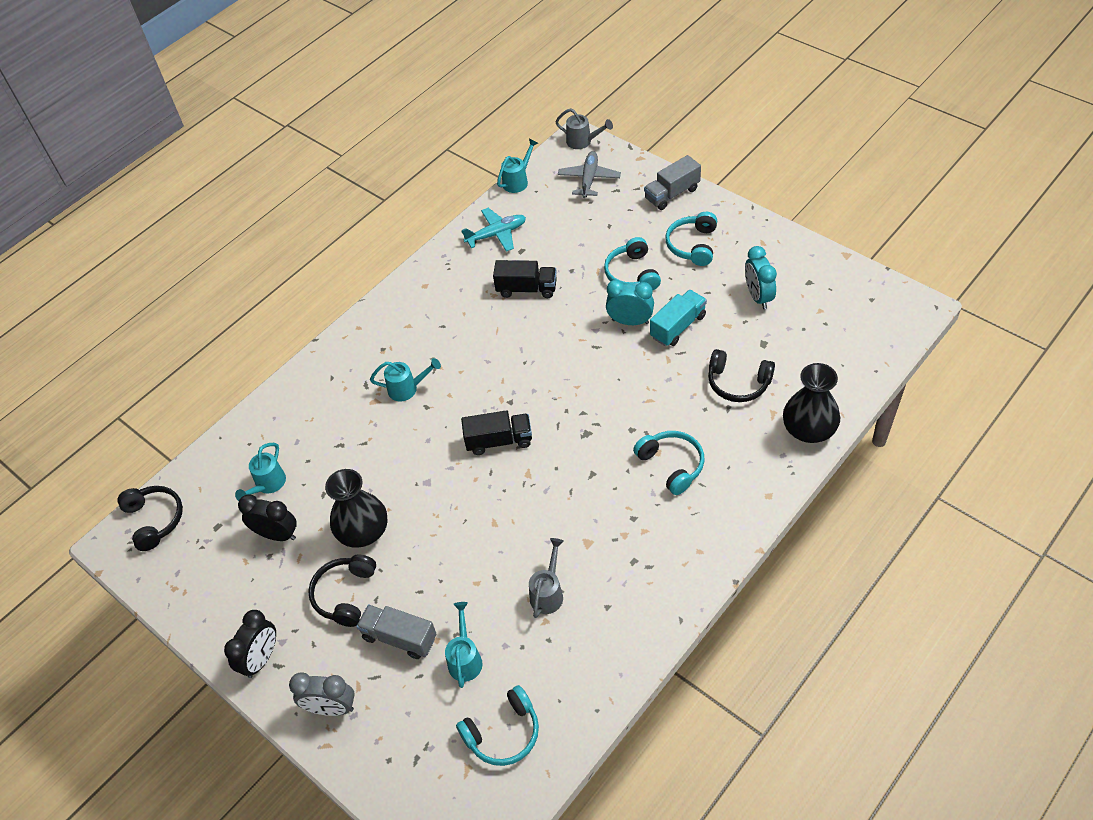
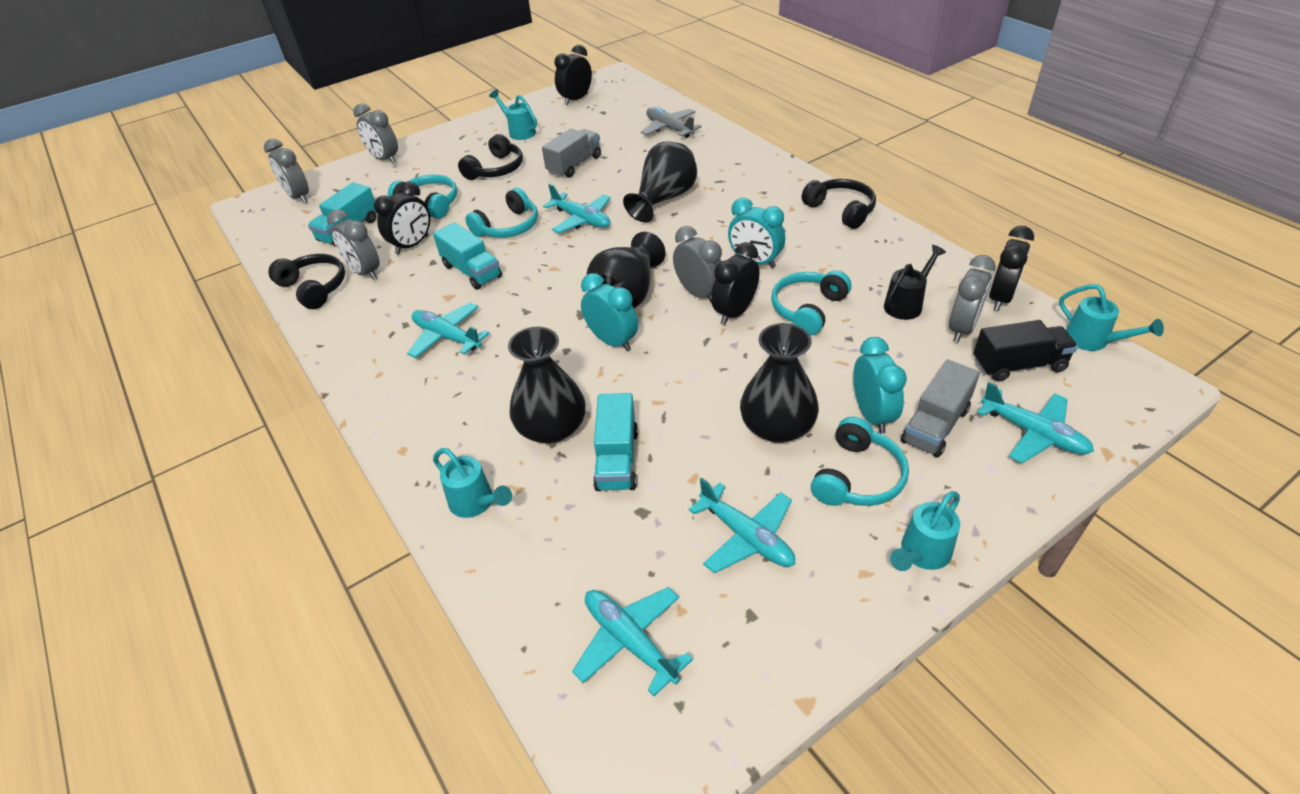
black clock: [224,610,276,678] [238,495,297,541] = 2 -> [374,181,430,255] [554,45,592,105] [711,242,760,325] [989,226,1034,311] = 4
black truck: [461,410,532,455] [493,260,557,298] = 2 -> [973,320,1078,381] = 1
black vase: [325,469,388,548] [783,363,840,443] = 2 -> [508,327,586,444] [586,232,666,308] [623,142,697,222] [740,323,819,443] = 4
black watering can: none = 0 -> [884,245,946,320] = 1
grey clock: [289,672,355,716] = 1 -> [264,139,309,204] [327,209,380,280] [353,103,398,164] [673,226,722,304] [949,255,996,342] = 5
grey watering can: [529,538,564,618] [555,108,613,149] = 2 -> none = 0
turquoise clock: [606,280,654,325] [745,246,777,309] = 2 -> [581,273,638,351] [728,198,785,268] [853,337,907,434] = 3
turquoise plane: [461,208,526,252] = 1 -> [407,303,490,358] [543,184,611,233] [572,587,693,696] [689,477,795,573] [977,382,1094,463] = 5
turquoise truck: [650,290,707,346] = 1 -> [308,182,376,247] [433,222,502,290] [593,393,638,491] = 3

